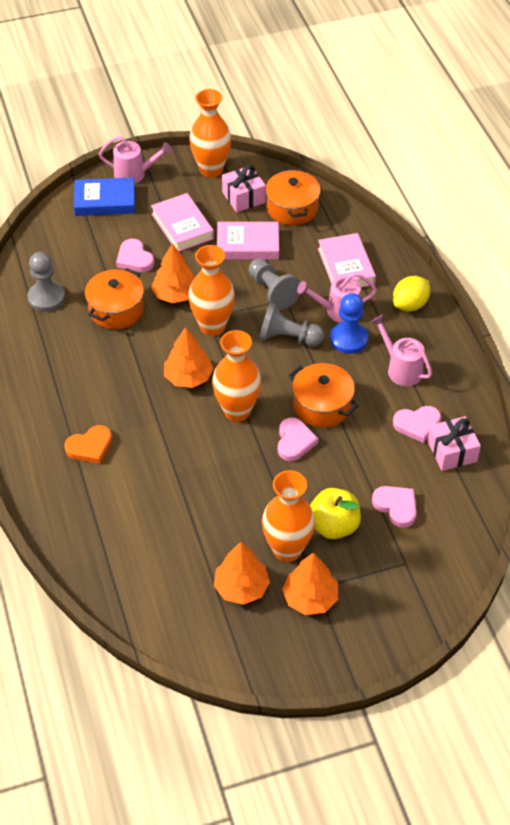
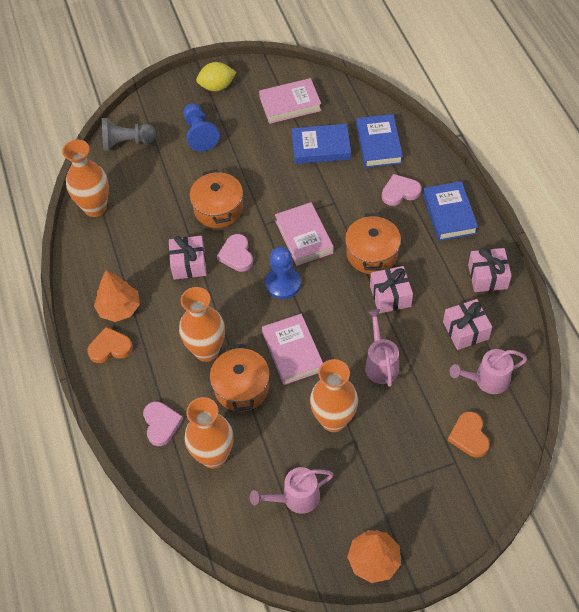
blue book: [74,177,135,216] = 1 -> [292,124,351,164] [356,114,403,168] [423,181,478,241] = 3
blue pawn: [330,293,368,354] = 1 -> [184,103,220,152] [265,247,301,299] = 2
grey pawn: [28,252,65,312] [249,258,301,310] [259,302,325,346] = 3 -> [102,118,156,151] = 1
orange heart: [64,425,112,464] = 1 -> [87,327,133,363] [448,411,490,457] = 2
orange tree: [151,244,195,303] [164,327,213,388] [214,542,270,605] [282,553,338,615] = 4 -> [94,270,140,322] [347,530,401,583] = 2
pink gift: [222,165,266,212] [427,416,481,471] = 2 -> [169,236,207,280] [370,266,413,314] [443,299,492,350] [468,248,512,292] = 4
pink heart: [116,239,154,272] [278,418,318,461] [372,486,417,528] [393,406,441,443] = 4 -> [143,401,183,446] [217,234,253,272] [382,174,422,206] = 3
yellow apple: [310,488,361,539] = 1 -> none = 0

